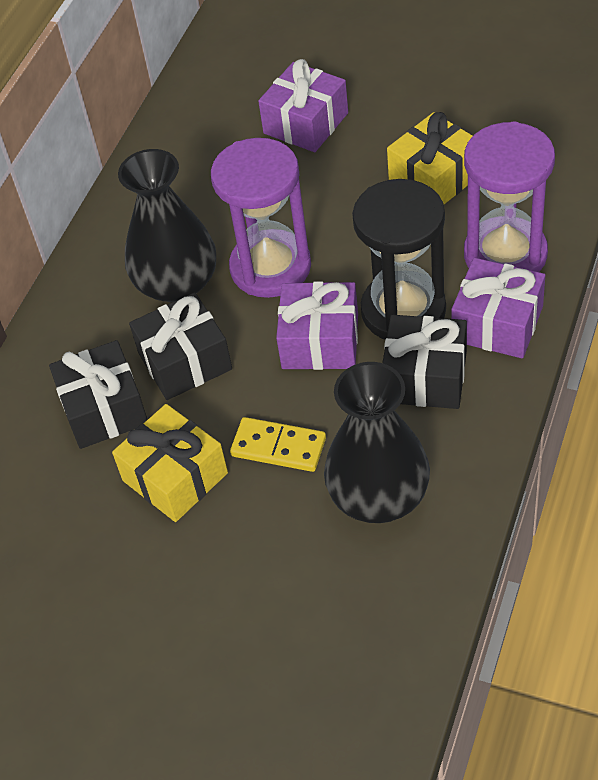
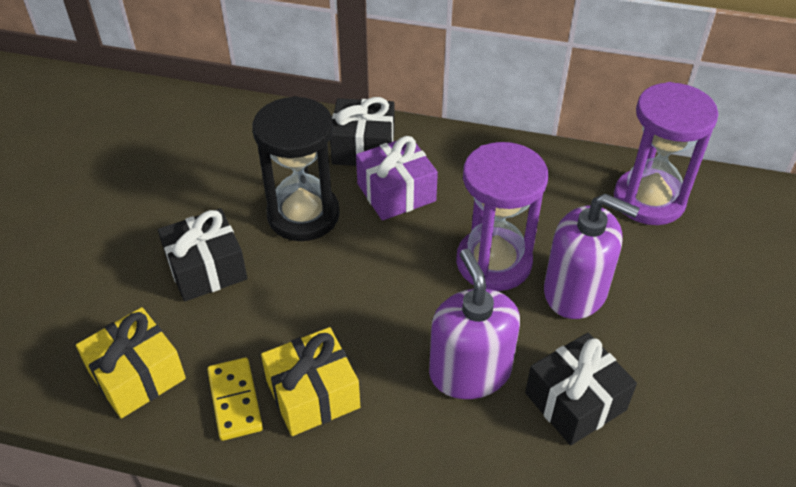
black vase: [118,149,216,302] [324,362,430,523] = 2 -> none = 0
purple gift: [258,59,348,152] [276,281,358,370] [451,258,545,358] = 3 -> [356,136,438,221] = 1
purple soap dispenser: none = 0 -> [429,249,520,399] [544,194,640,319] = 2

